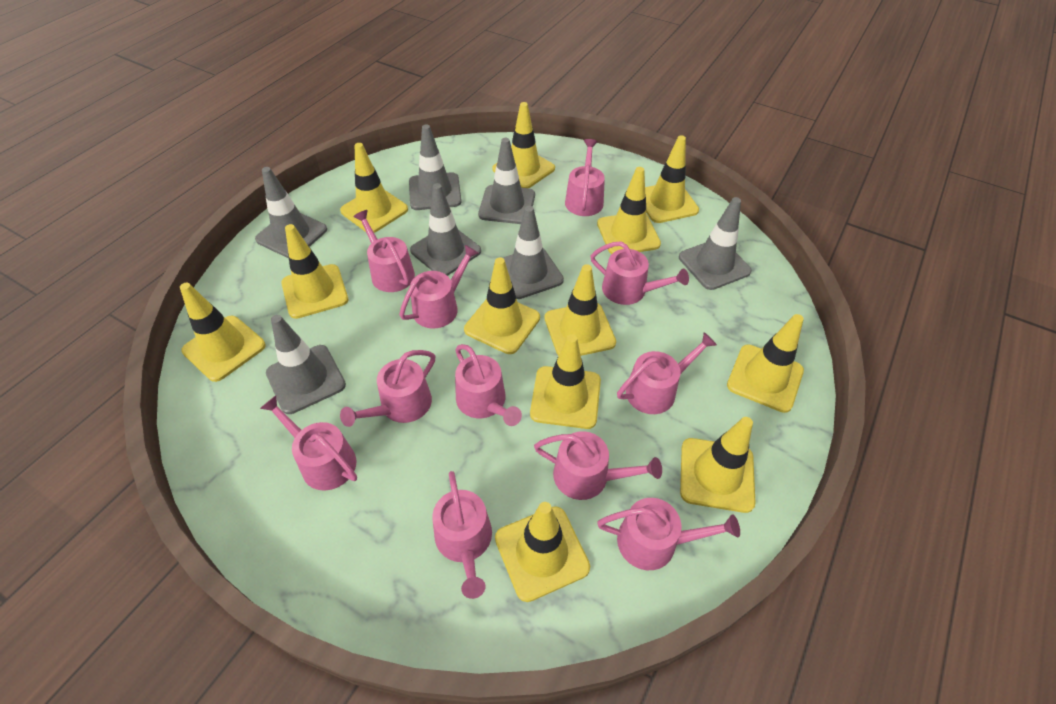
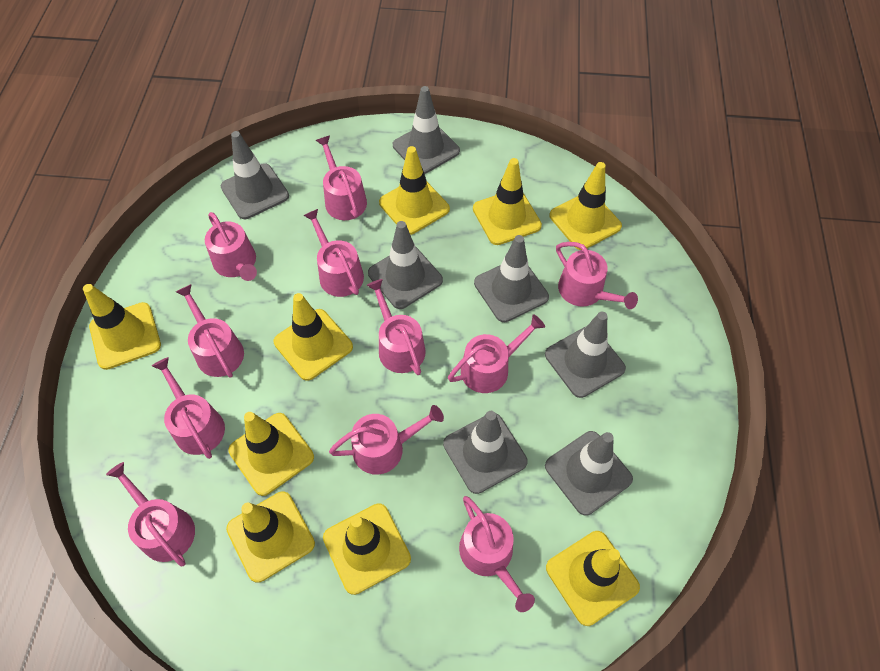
yellow traffic cone: [180,283,266,382] [281,224,348,319] [340,143,408,233] [464,258,540,354] [492,102,555,188] [495,502,590,602] [530,334,601,429] [544,264,616,356] [597,167,661,254] [645,135,699,223] [680,417,756,513] [727,314,804,413] = 12 -> [83,284,161,370] [226,491,315,583] [228,412,314,496] [274,293,353,381] [323,503,411,595] [379,146,450,235] [473,158,542,245] [546,531,640,626] [549,162,622,250] = 9

